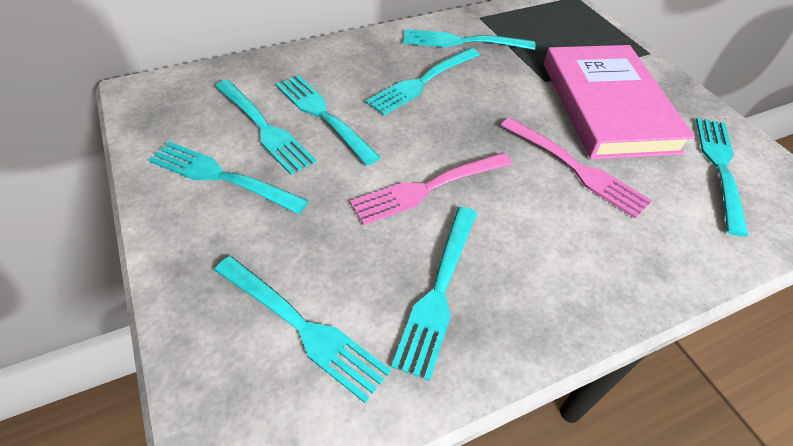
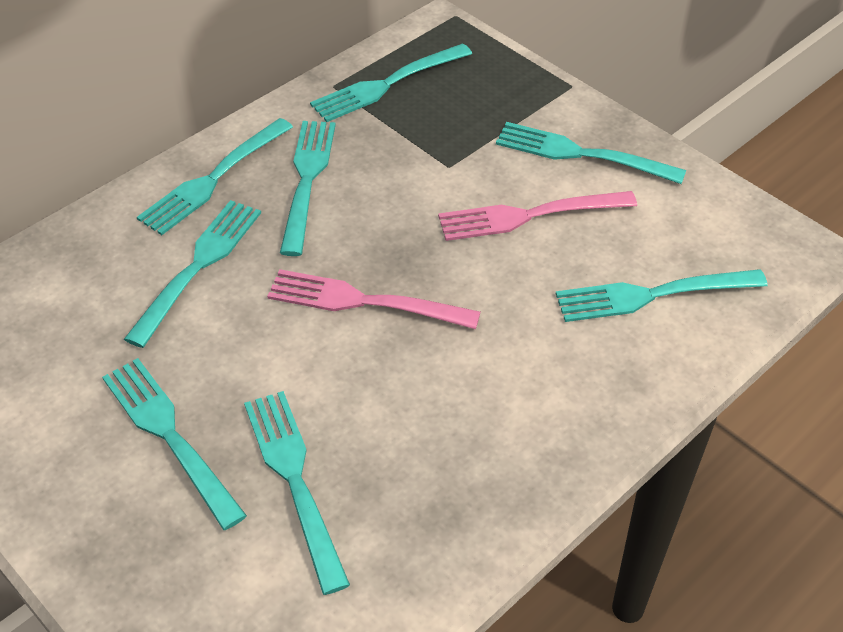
pink book: [544,45,695,159] = 1 -> none = 0

